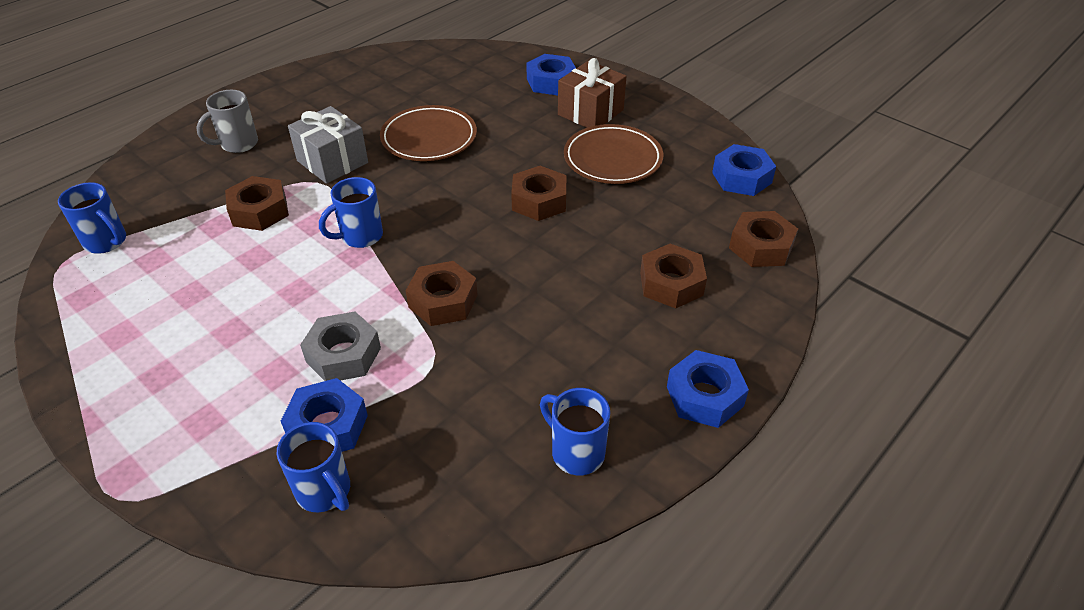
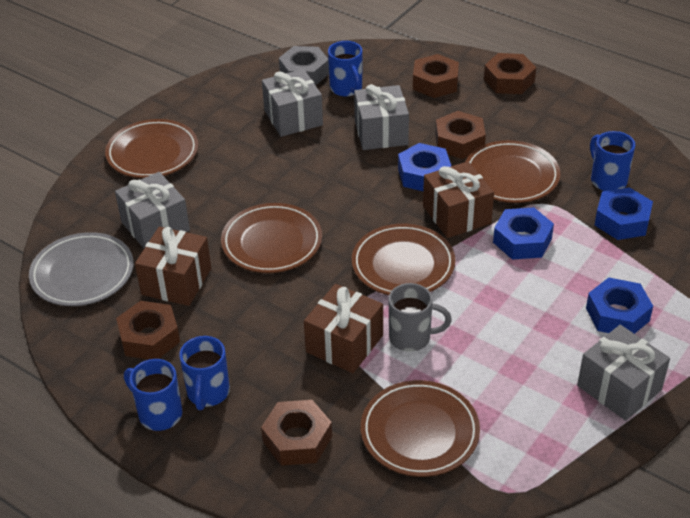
brown gift: [558,58,627,128] = 1 -> [135,227,211,306] [304,284,383,373] [423,161,494,238] = 3
brown plate: [380,105,477,161] [564,124,663,184] = 2 -> [105,119,198,178] [221,203,322,273] [352,224,455,295] [361,380,480,477] [465,140,560,203] = 5
grey gift: [288,106,368,184] = 1 -> [115,172,190,248] [262,69,323,137] [354,84,409,150] [577,325,670,421] = 4
grey plate: none = 0 -> [29,232,134,306] = 1

